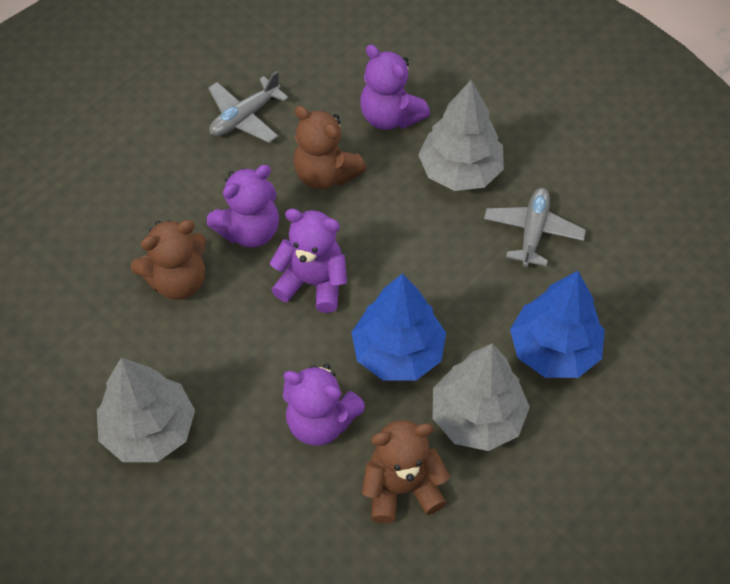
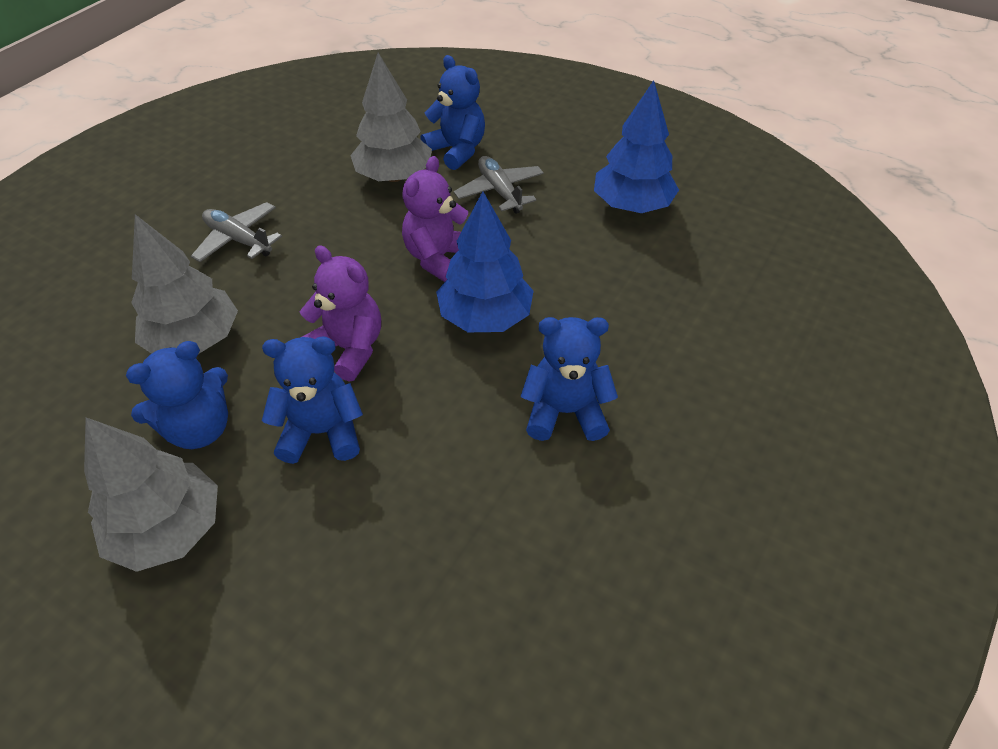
blue teddy bear: none = 0 -> [126,341,228,449] [262,336,363,464] [420,55,485,170] [520,317,618,441] = 4
brown teddy bear: [131,219,206,300] [293,106,366,189] [362,420,450,524] = 3 -> none = 0
purple teddy bear: [207,165,279,248] [270,208,347,313] [283,363,365,446] [360,44,430,130] = 4 -> [300,246,381,382] [402,156,468,282] = 2

